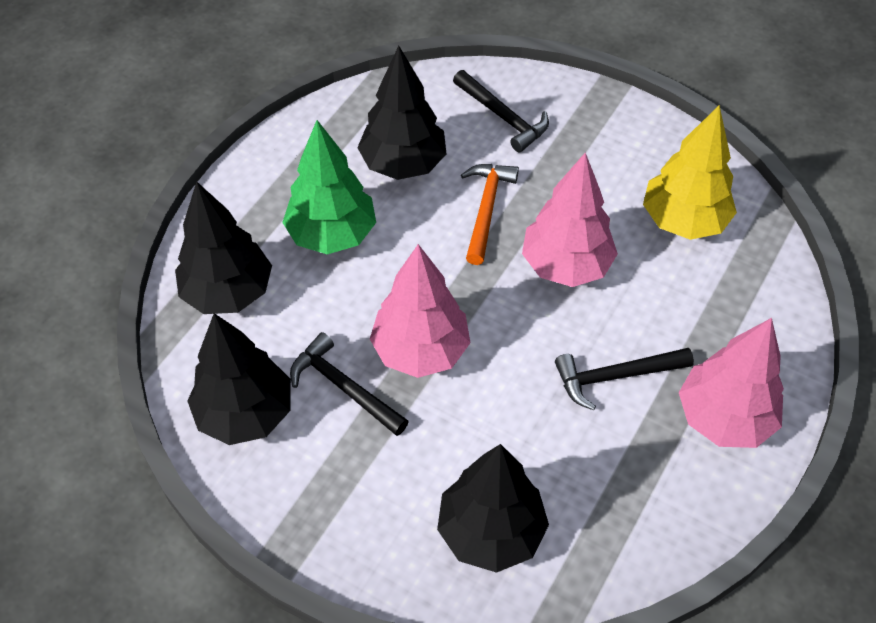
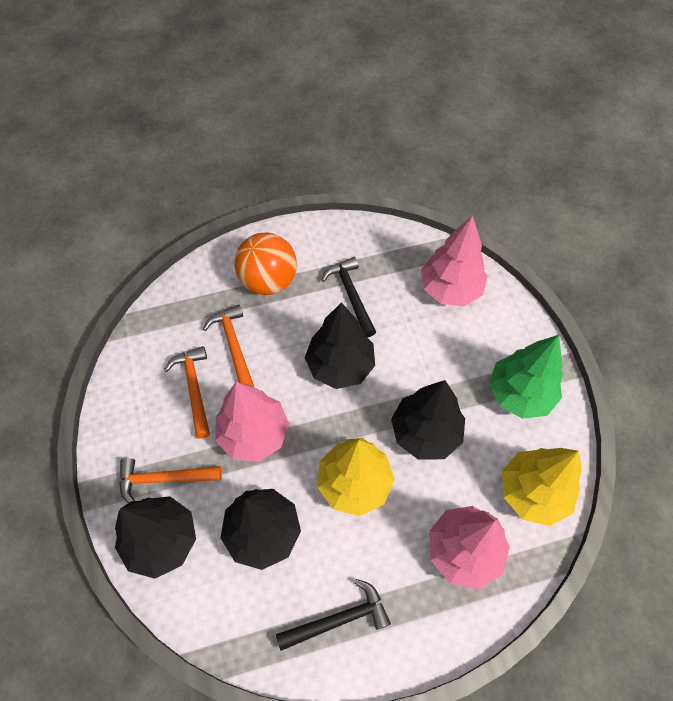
black hammer: [290,332,409,436] [453,70,549,152] [555,348,694,410] = 3 -> [276,579,391,651] [321,257,376,337] = 2
orange ball: none = 0 -> [234,233,297,295] = 1
orange hammer: [461,164,519,265] = 1 -> [119,458,222,503] [164,346,210,439] [203,305,254,387] = 3
yellow tree: [643,105,737,240] = 1 -> [317,438,395,516] [502,448,582,526] = 2

